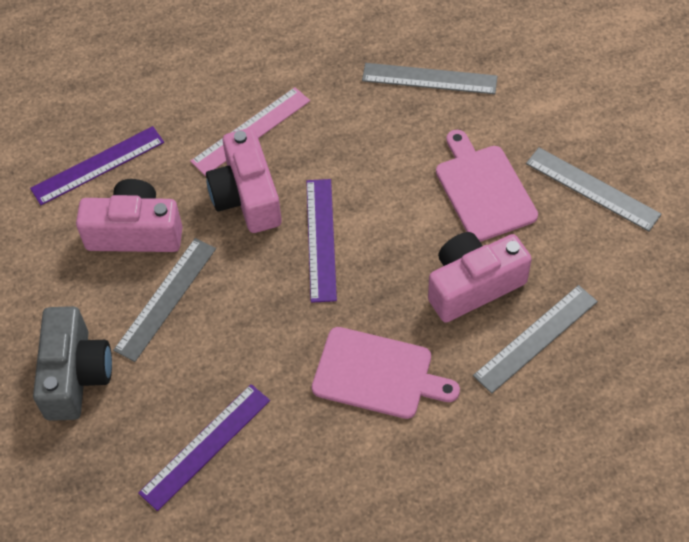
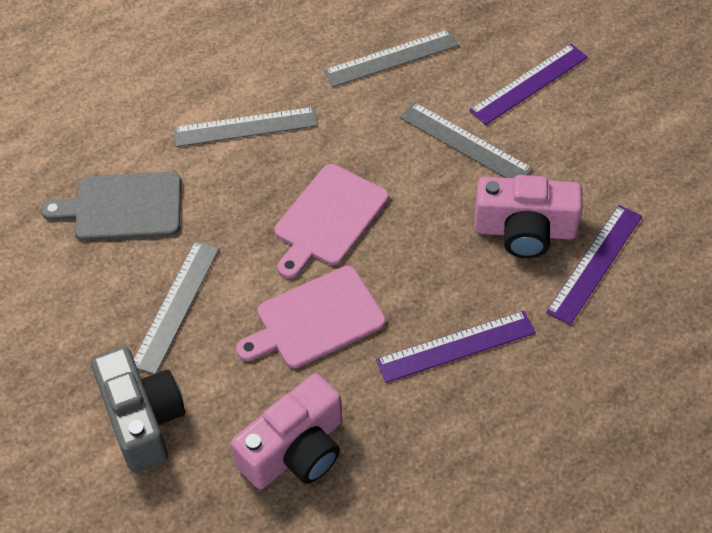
grey cutting board: none = 0 -> [41,172,181,241] = 1
pink camera: [76,179,182,252] [206,128,282,233] [428,232,532,323] = 3 -> [231,373,342,489] [474,175,582,258] = 2
pink ruler: [190,87,310,176] = 1 -> none = 0

